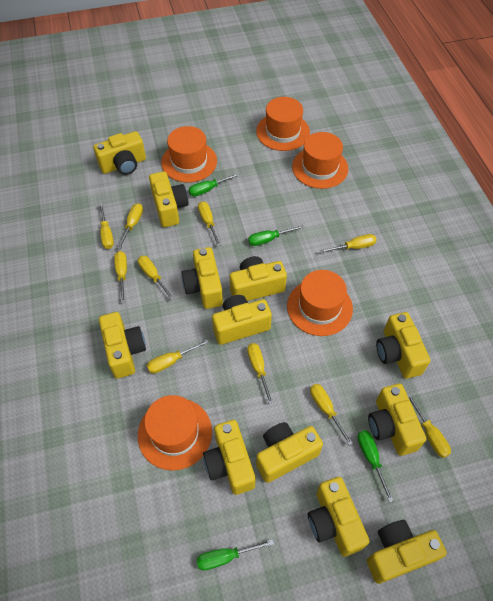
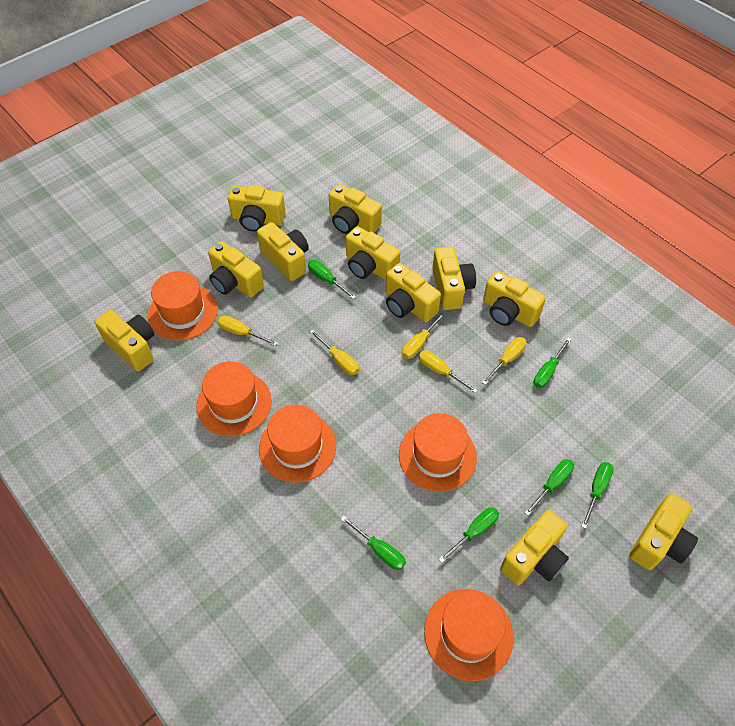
green screwdriver: [188,173,239,197] [197,539,274,571] [248,225,304,246] [357,430,393,503] = 4 -> [308,260,356,299] [341,516,406,570] [439,507,499,563] [525,459,574,516] [533,338,572,388] [581,462,613,529] = 6
yellow camera: [93,131,146,175] [99,312,146,379] [149,171,189,227] [182,247,223,309] [203,420,256,495] [212,295,272,345] [230,256,287,301] [256,422,323,483] [308,477,370,557] [367,520,447,584] [368,383,426,456] [376,312,431,379] = 12 -> [94,310,154,371] [208,241,264,297] [228,185,286,232] [257,222,309,281] [329,184,382,234] [346,226,400,280] [386,263,441,322] [432,247,476,310] [483,271,546,327] [500,510,569,585] [629,493,698,570] = 11
yellow screwdriver: [99,203,114,249] [114,251,127,303] [117,203,143,249] [138,256,174,300] [147,340,209,373] [198,201,221,246] [247,343,273,405] [310,384,353,446] [320,234,377,253] [407,393,451,458] = 10 -> [217,315,278,346] [310,329,359,375] [402,312,446,359] [419,350,478,393] [482,337,526,385] = 5

